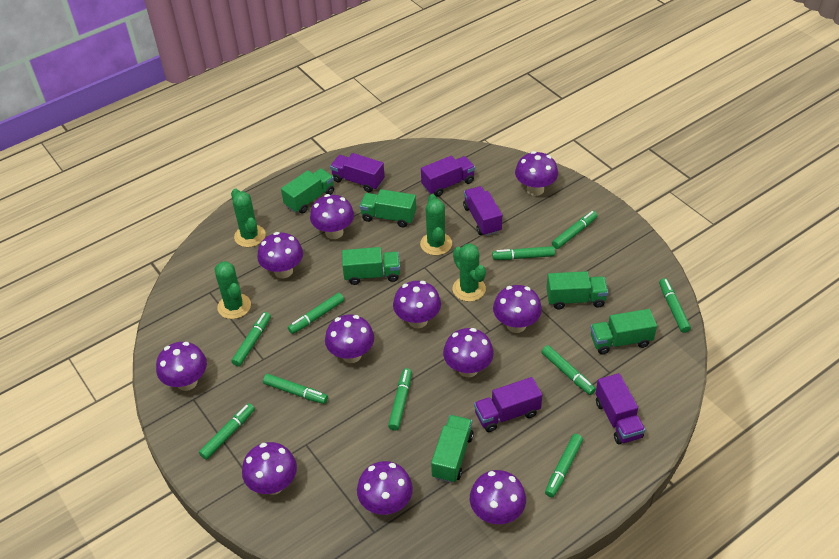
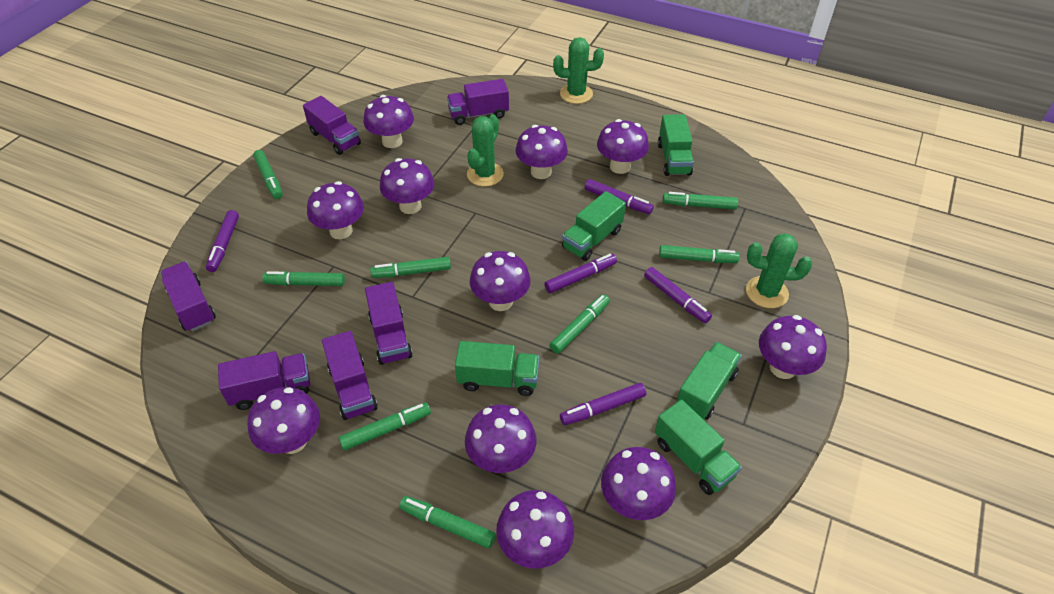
green cactus: [214,261,251,319] [231,189,266,247] [420,194,452,255] [452,243,486,302] = 4 -> [467,114,504,186] [553,37,604,104] [746,233,812,308] = 3
green marker: [199,403,255,460] [231,312,271,367] [263,374,328,404] [288,293,344,334] [388,368,412,431] [492,246,555,260] [542,345,596,395] [545,434,583,497] [552,211,598,249] [659,278,691,333] = 10 -> [253,150,283,199] [262,271,345,286] [339,402,431,451] [370,257,451,278] [399,496,496,548] [549,294,610,354] [659,245,740,263] [663,192,738,210] = 8
green truck: [281,168,334,214] [342,247,400,285] [359,189,416,227] [431,415,474,483] [546,271,608,309] [591,309,657,354] = 6 -> [455,341,539,396] [562,191,626,261] [655,399,742,495] [658,114,694,176] [676,342,742,420] = 5
purple marker: none = 0 -> [206,210,239,272] [545,254,617,293] [560,383,646,425] [584,179,654,214] [644,267,712,323] = 5
purple truck: [330,153,385,192] [421,156,475,197] [463,186,502,236] [474,377,542,432] [596,373,645,444] = 5 -> [160,262,216,331] [218,351,310,410] [303,96,361,155] [322,331,378,420] [365,282,413,365] [447,79,509,125] = 6

